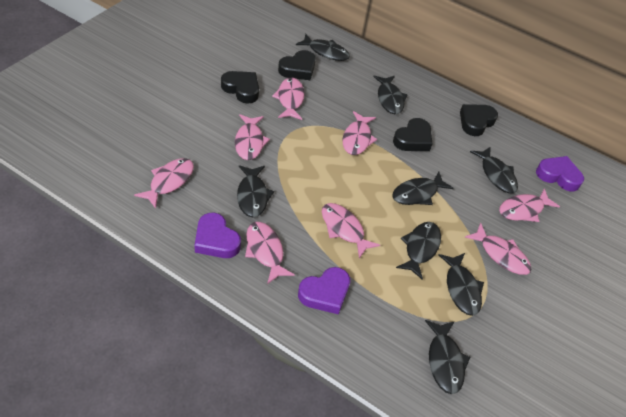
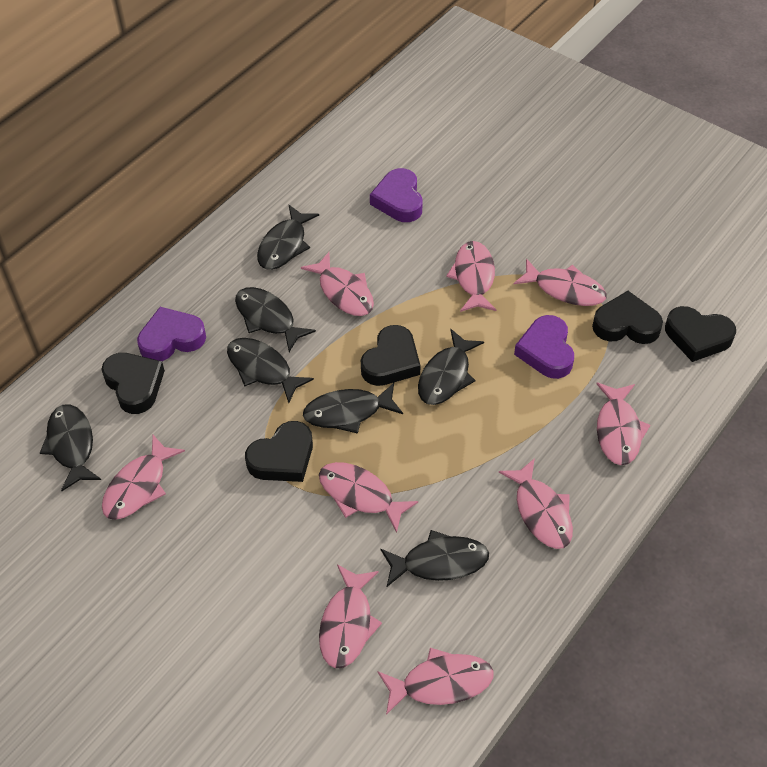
black fish: [237,165,274,217] [296,34,350,61] [373,76,408,114] [392,171,454,205] [396,222,441,280] [425,320,470,394] [439,253,484,316] [470,146,518,193] = 8 -> [40,404,101,491] [227,338,314,403] [235,287,316,352] [257,205,319,270] [303,383,403,434] [380,530,489,587] [418,329,484,405] = 7
black heart: [221,71,259,104] [278,50,316,80] [393,118,432,151] [460,104,498,136] = 4 -> [102,353,165,414] [245,421,313,482] [361,325,420,386] [592,291,663,344] [665,306,736,362] = 5
pink fish: [134,158,194,209] [235,114,270,160] [245,222,295,284] [272,78,305,120] [322,203,380,258] [342,111,377,155] [465,223,531,275] [499,188,560,222] = 8 -> [102,435,185,520] [301,252,374,316] [319,462,418,533] [319,565,382,668] [377,648,494,715] [446,241,496,312] [499,458,573,549] [514,259,607,306] [596,382,650,465] = 9

